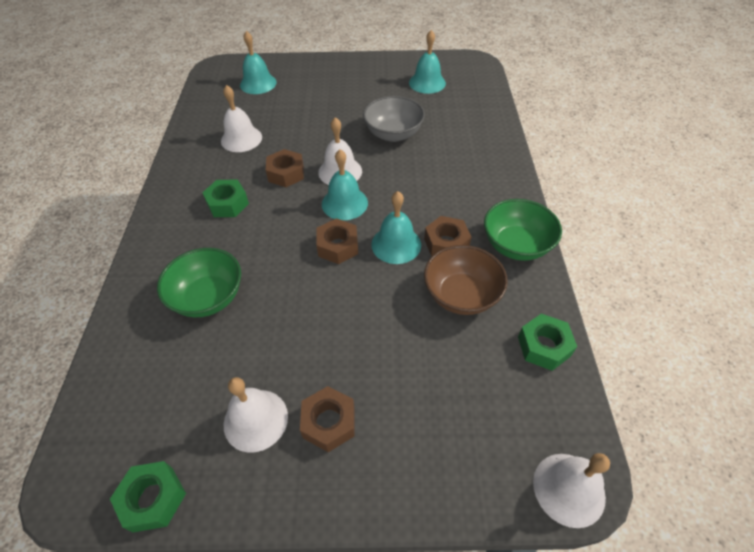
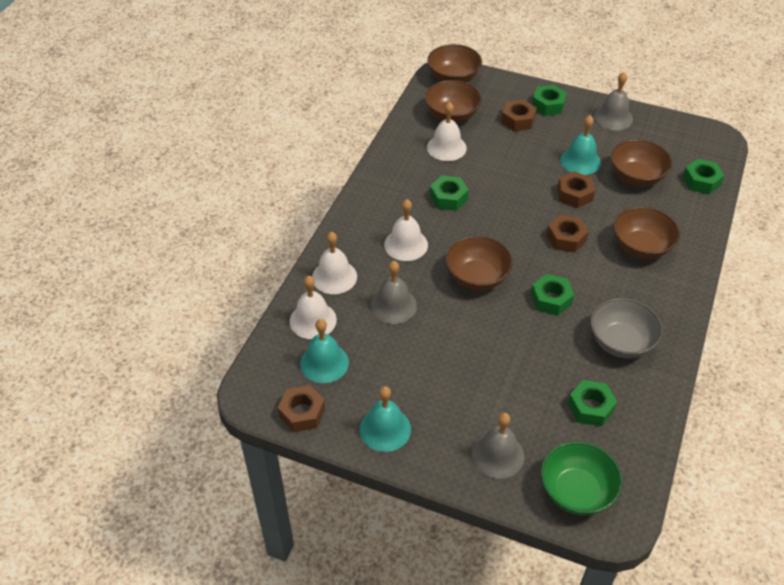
brown bowl: [424,245,508,315] = 1 -> [425,80,482,123] [427,44,482,82] [446,236,513,291] [611,139,672,186] [614,207,680,259] = 5
green bowl: [157,248,241,317] [484,199,562,261] = 2 -> [541,441,622,515] = 1
green nut: [110,461,186,532] [202,180,249,217] [518,314,577,371] = 3 -> [430,176,469,211] [531,274,574,316] [532,85,567,116] [568,380,617,426] [683,159,724,194] = 5
grey bell: none = 0 -> [371,261,417,324] [472,413,525,478] [594,72,633,130] = 3
turquoise bell: [240,31,277,94] [322,149,368,220] [371,191,421,264] [409,30,446,94] = 4 -> [300,319,349,383] [360,386,411,452] [560,115,601,175] = 3

